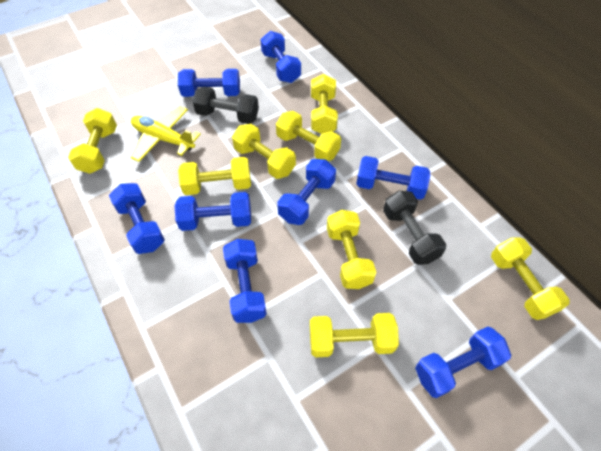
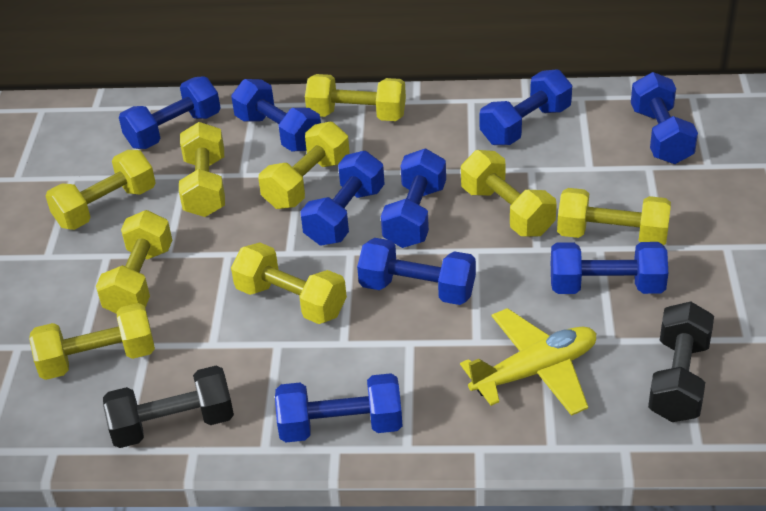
blue dumbbell: [109,183,165,254] [175,192,251,231] [178,69,240,97] [223,239,267,323] [260,31,301,83] [277,159,336,225] [356,156,430,200] [415,327,511,398] = 8 -> [119,76,220,149] [231,79,321,151] [275,373,403,442] [300,151,384,246] [357,238,476,305] [381,149,446,248] [480,69,572,145] [551,242,668,294] [631,72,698,164] = 9
yellow dumbbell: [68,108,117,174] [178,157,251,195] [232,124,296,179] [276,111,341,161] [310,313,399,357] [311,74,338,134] [327,210,376,289] [491,238,570,320] = 8 -> [29,303,155,380] [45,150,156,230] [96,210,172,314] [179,122,225,217] [231,242,347,324] [258,122,350,209] [305,74,406,121] [461,150,557,236] [557,188,671,245] = 9

